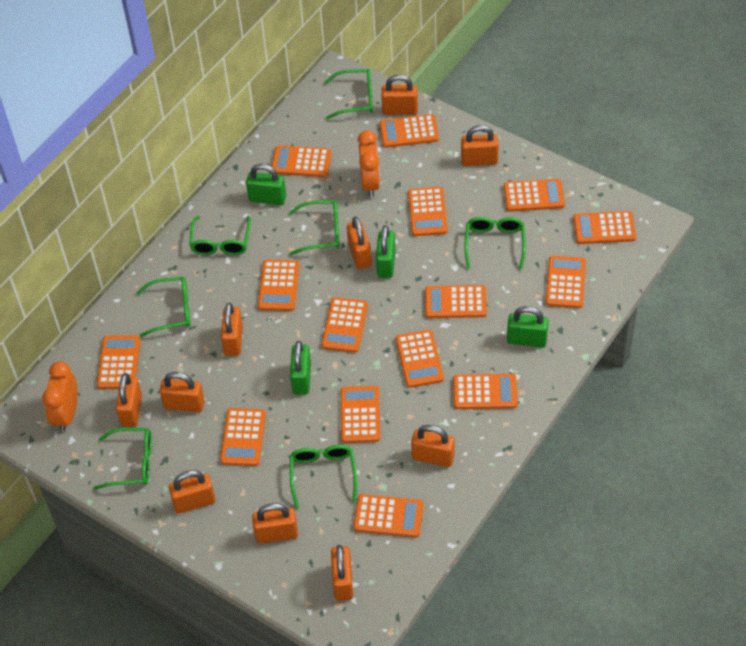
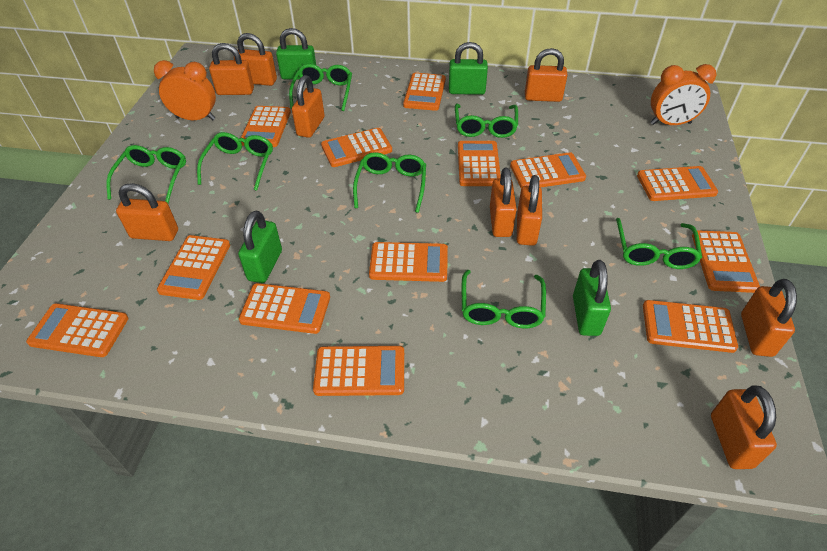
orange calculator: [97,335,141,389] [220,408,266,466] [258,260,299,311] [271,145,332,177] [322,297,368,353] [341,386,380,443] [353,494,424,537] [380,114,439,148] [396,330,444,388] [408,187,448,236] [425,285,487,318] [453,374,518,409] [504,179,565,212] [546,255,586,308] [573,211,636,244] = 15 -> [26,303,129,357] [157,235,230,300] [239,283,330,334] [241,106,291,147] [313,346,404,396] [321,128,392,167] [369,242,448,282] [403,73,446,111] [458,141,501,186] [510,152,586,189] [637,166,718,201] [643,300,738,353] [692,230,760,293] = 13
orange padlock: [116,373,142,427] [159,372,205,412] [169,470,216,514] [221,303,243,356] [252,503,298,544] [331,545,353,601] [347,217,372,269] [381,74,418,115] [411,425,455,467] [461,125,499,166] = 10 -> [116,183,178,241] [209,43,254,95] [234,33,277,86] [292,75,325,138] [490,168,517,237] [517,175,542,246] [525,48,568,102] [711,385,777,469] [741,279,797,357] = 9

